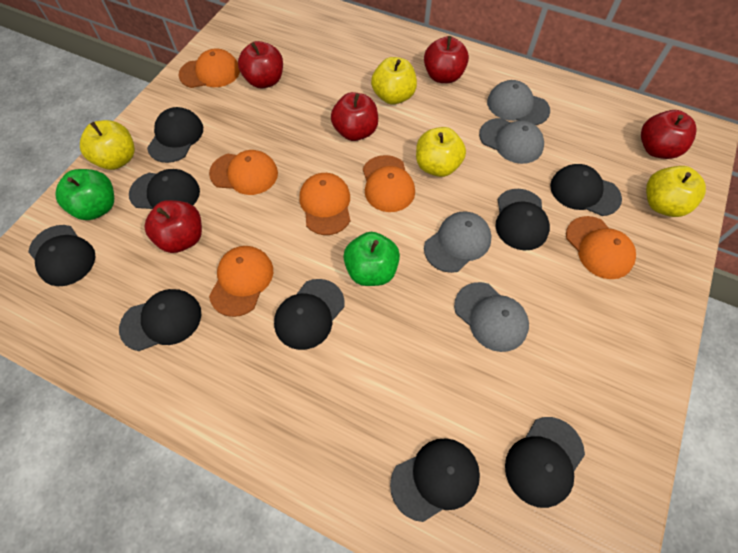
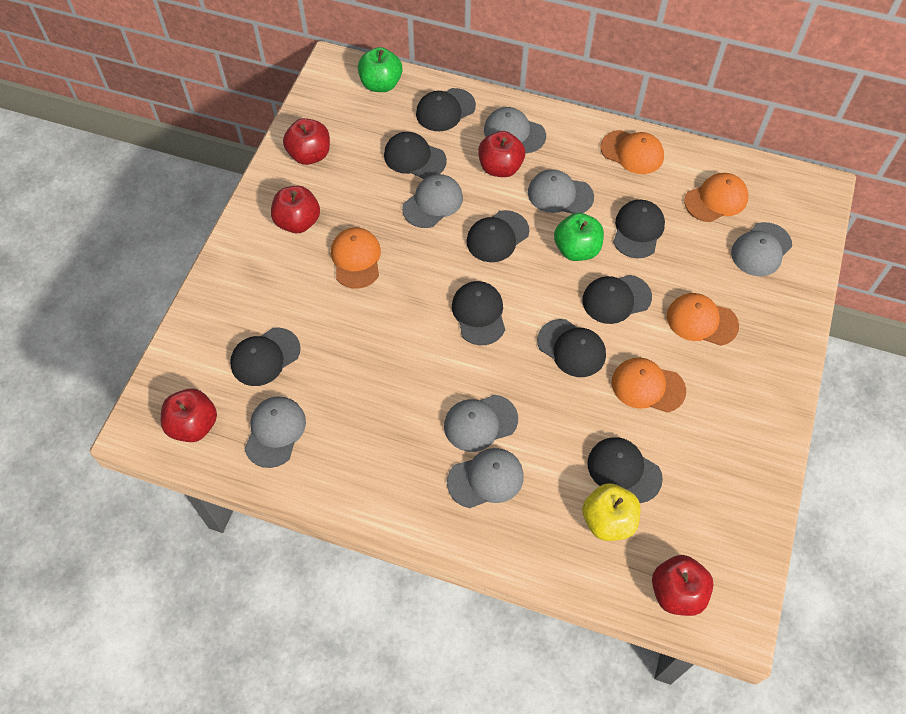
grey cap: [424,211,492,273] [454,282,529,352] [479,118,544,164] [487,80,550,125] = 4 -> [244,396,306,468] [402,174,463,228] [444,395,518,452] [447,448,524,508] [484,107,546,153] [528,169,594,214] [731,222,792,276] = 7
orange cap: [178,48,240,88] [209,150,278,195] [209,246,273,317] [299,173,350,235] [363,155,415,212] [566,216,636,279] = 6 -> [331,228,381,289] [601,130,664,174] [612,357,686,413] [667,293,739,346] [684,173,748,222] = 5
yellow apple: [80,120,135,170] [371,57,417,105] [416,127,466,177] [646,166,706,217] = 4 -> [582,483,641,541] = 1

